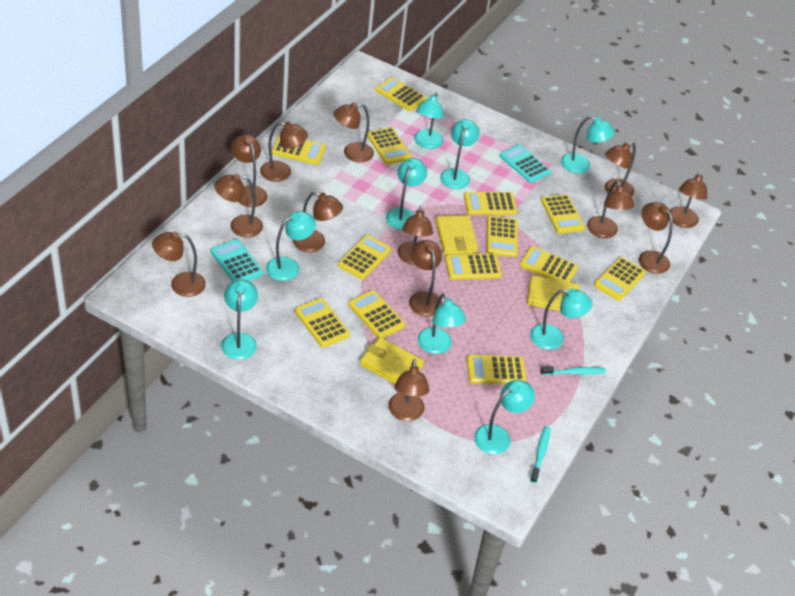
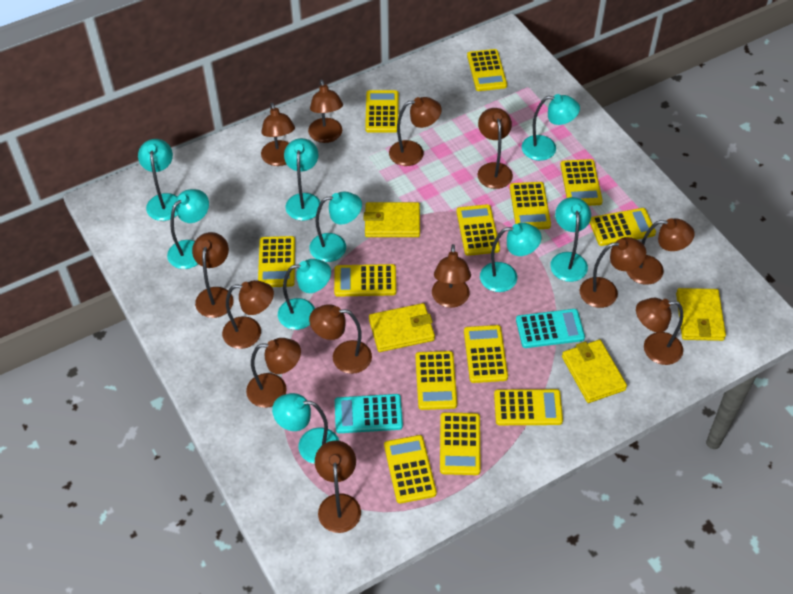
turquoise toothbrush: [530,426,551,483] [540,366,606,375] = 2 -> none = 0
yellow wallet: [360,337,424,384] [436,215,478,255] [527,275,579,311] = 3 -> [364,202,420,237] [369,303,435,352] [562,340,627,403] [676,288,726,341] = 4

